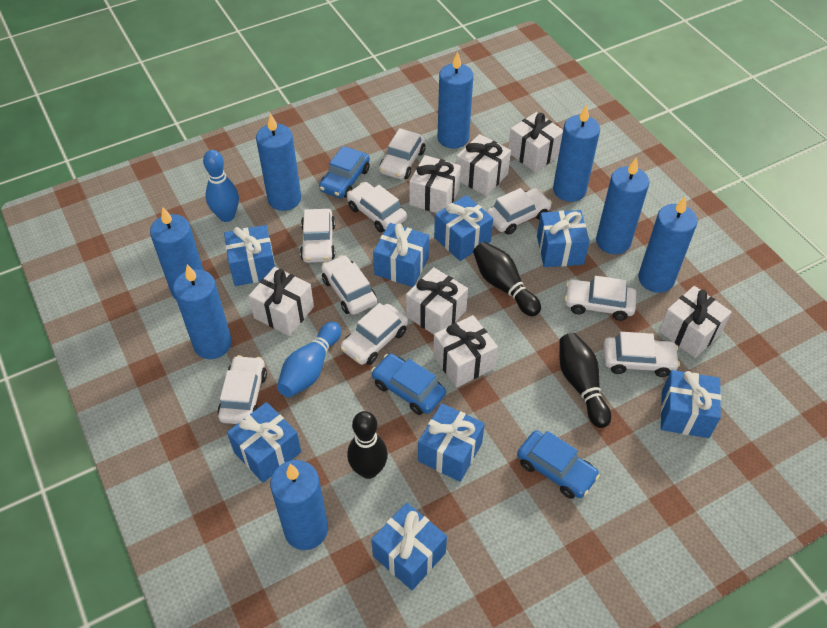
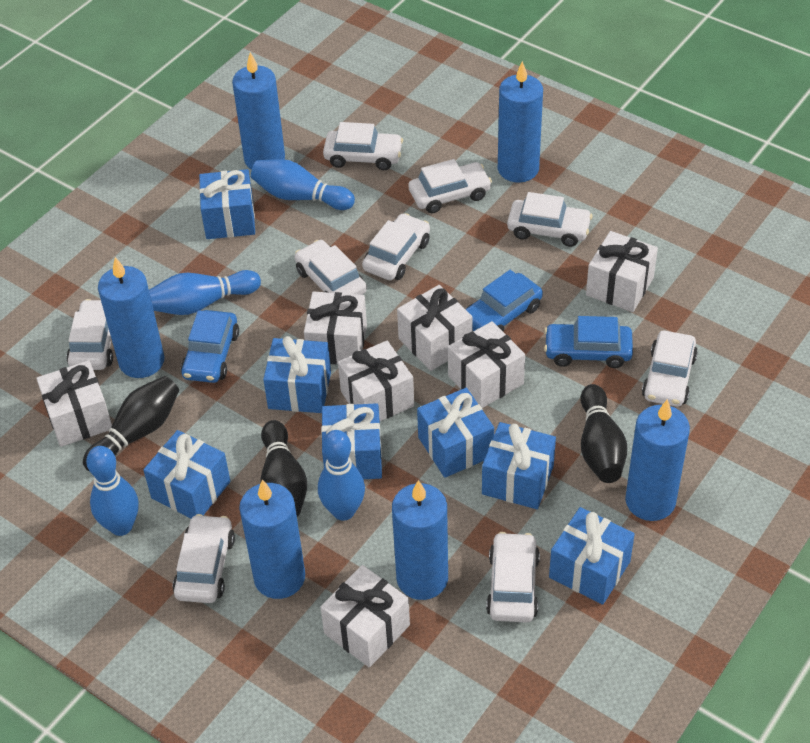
blue bowling pin: [203,150,239,222] [277,322,341,397] = 2 -> [86,446,139,536] [149,270,261,315] [251,159,355,210] [318,430,365,521] = 4
blue candle: [150,207,203,299] [173,264,232,359] [256,114,301,211] [270,460,328,550] [438,51,473,149] [553,105,600,202] [596,157,649,254] [638,196,697,293] = 8 -> [98,257,165,378] [232,52,285,170] [239,479,305,599] [392,480,448,600] [498,61,543,183] [625,399,690,521] = 6
blue gift: [224,225,275,286] [227,402,301,483] [371,503,447,590] [373,223,429,287] [418,403,485,482] [434,195,493,261] [537,210,590,267] [661,370,721,438] = 8 -> [144,430,231,518] [199,169,255,239] [263,336,331,413] [321,403,382,479] [417,388,494,478] [482,422,556,509] [549,507,635,605] = 7

